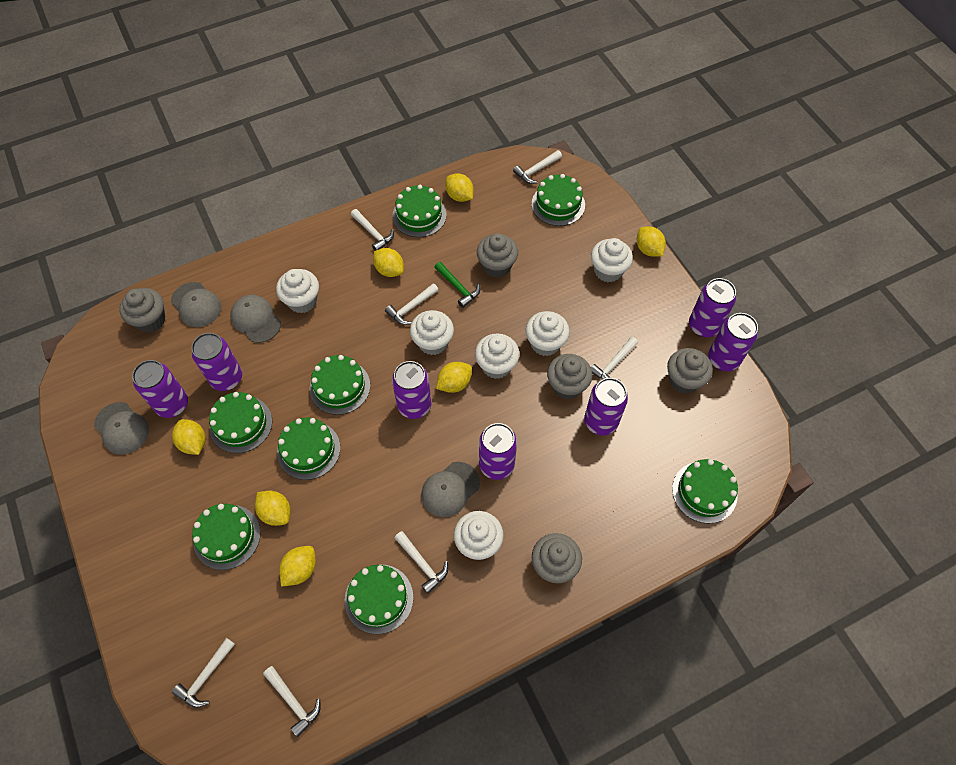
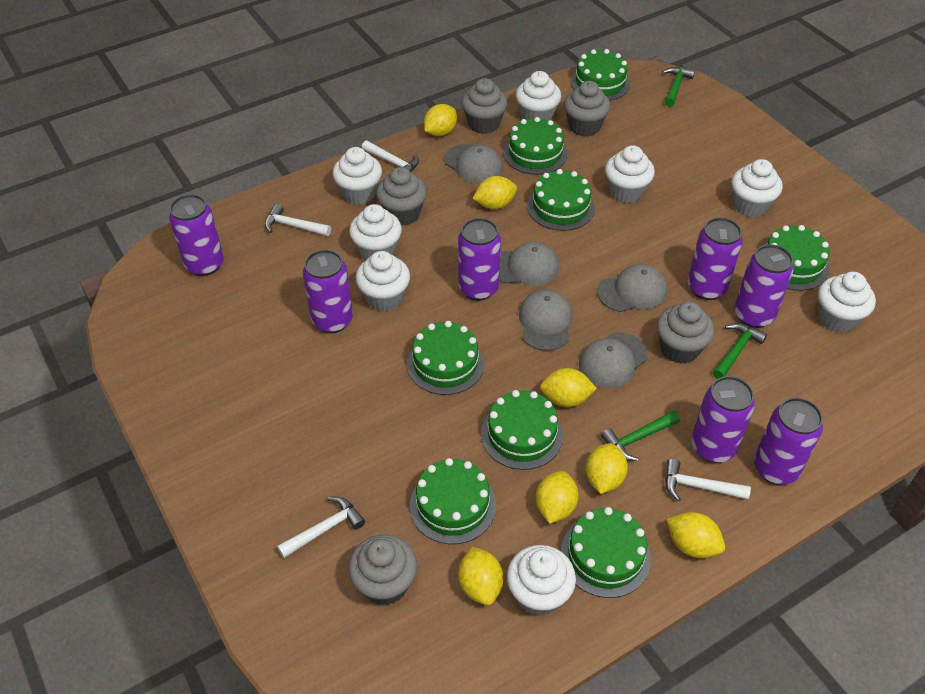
green hammer: [434,262,480,308] = 1 -> [601,410,680,461] [662,67,695,107] [713,323,767,379] = 3
grey cap: [94,402,149,455] [171,282,221,327] [230,295,281,343] [421,462,480,517] = 4 -> [444,144,503,184] [499,242,559,286] [519,289,573,351] [579,332,648,388] [597,264,667,312] = 5
white cupcake: [276,269,319,313] [410,310,454,355] [454,511,504,560] [475,333,520,379] [526,311,570,356] [591,238,633,282] = 6 -> [332,147,382,205] [349,204,402,260] [356,251,410,312] [507,545,576,616] [516,71,561,121] [605,145,655,203] [732,159,783,217] [818,272,876,333] = 8
white hammer: [172,638,235,708] [263,666,321,737] [351,209,394,251] [385,283,438,325] [395,531,448,594] [513,150,562,184] [591,337,638,381] = 7 -> [265,204,331,236] [277,497,365,558] [362,140,419,172] [665,458,751,501] = 4

